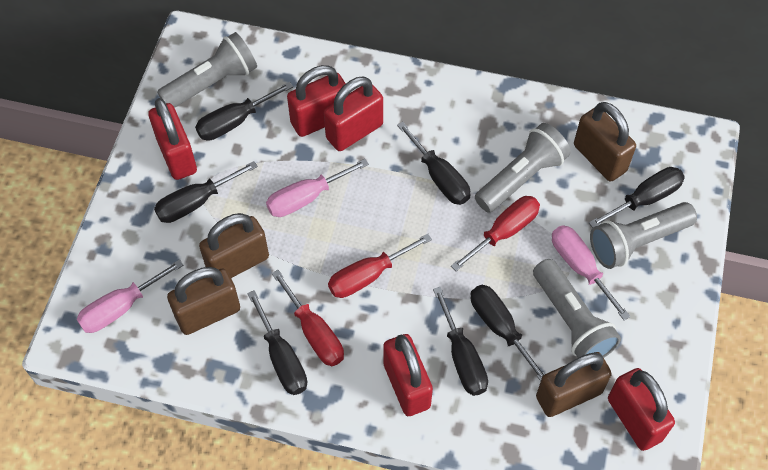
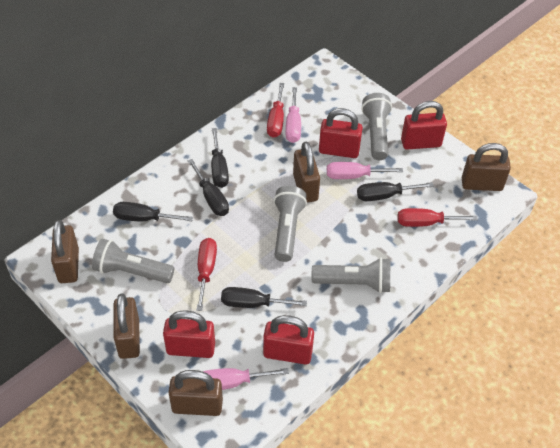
black screwdriver: [154,161,258,223] [195,82,293,141] [247,290,307,395] [397,121,471,205] [433,287,488,396] [471,285,545,381] [589,167,685,228] = 7 -> [113,202,193,222] [188,159,229,216] [211,128,229,188] [221,287,307,308] [357,182,434,201] = 5
brown padlock: [167,267,240,335] [199,213,269,278] [536,352,612,417] [574,102,636,181] = 4 -> [51,220,79,283] [114,293,140,359] [169,370,223,416] [293,141,320,203] [462,143,511,191] = 5
red padlock: [148,98,197,180] [287,65,346,137] [324,77,383,151] [383,334,433,416] [608,368,675,451] = 5 -> [163,311,215,358] [263,315,314,365] [319,108,363,158] [401,101,447,150] = 4

